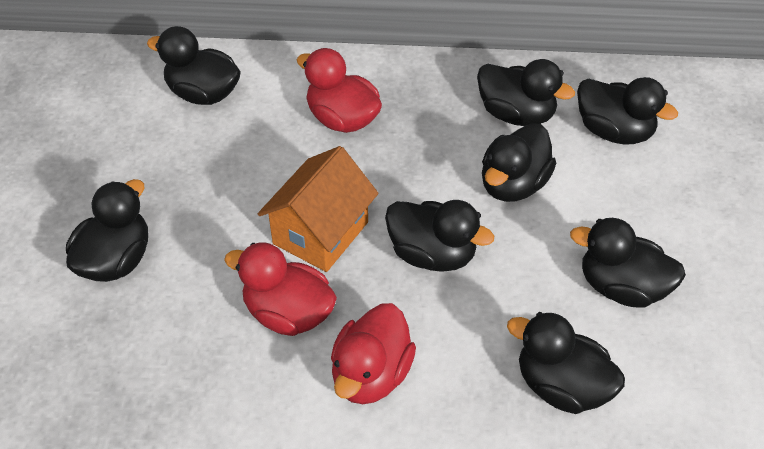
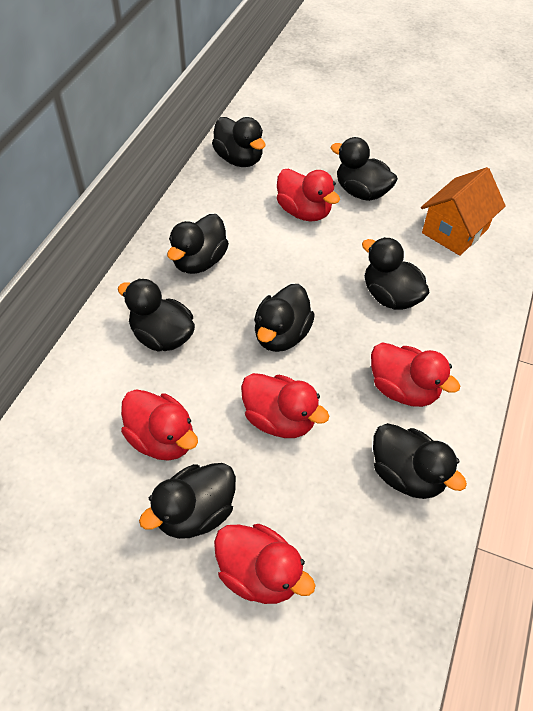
red duck: [224,242,337,336] [297,48,382,133] [331,303,416,404] = 3 -> [121,389,198,461] [214,524,316,604] [241,373,329,438] [277,169,340,221] [371,342,460,407] = 5

